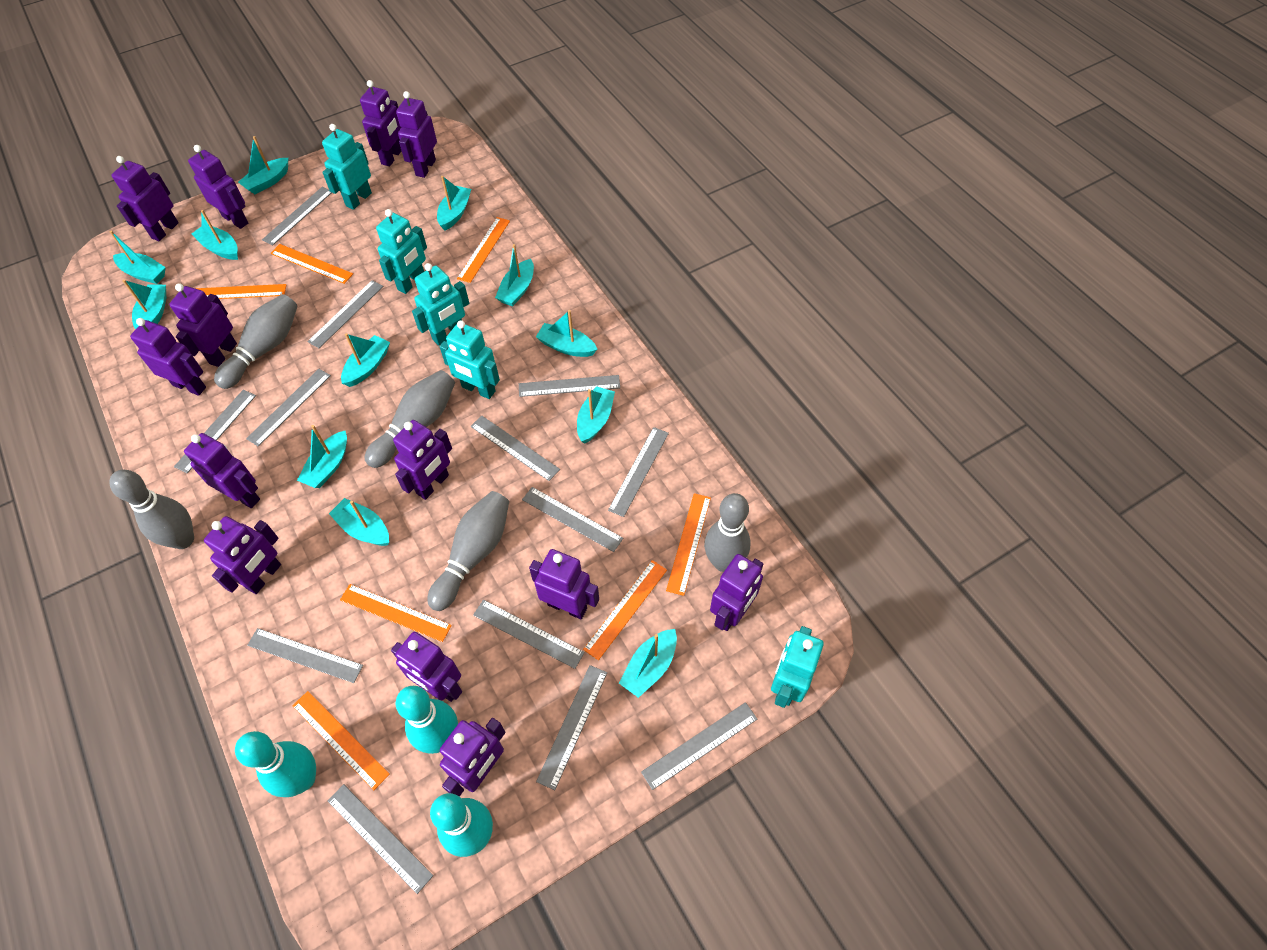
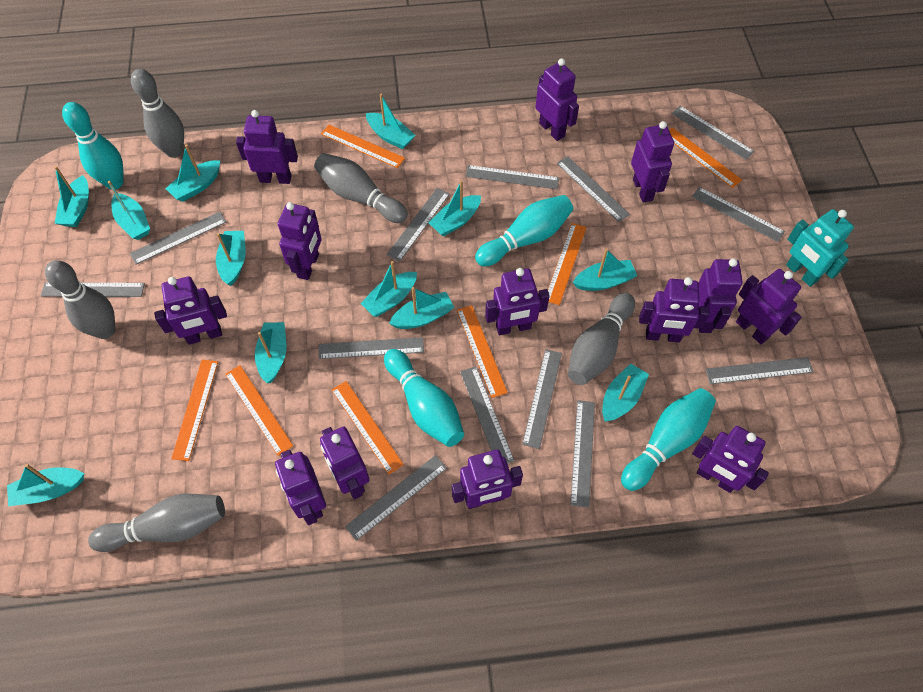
turquoise bowling pin: [235,731,316,797] [396,686,458,754] [430,793,493,857] = 3 -> [62,102,124,189] [384,349,464,447] [475,195,573,266] [621,388,716,491] = 4
turquoise robot: [322,124,372,210] [376,209,427,294] [412,263,469,346] [440,320,500,399] [771,626,824,708] = 5 -> [786,209,854,287] = 1

